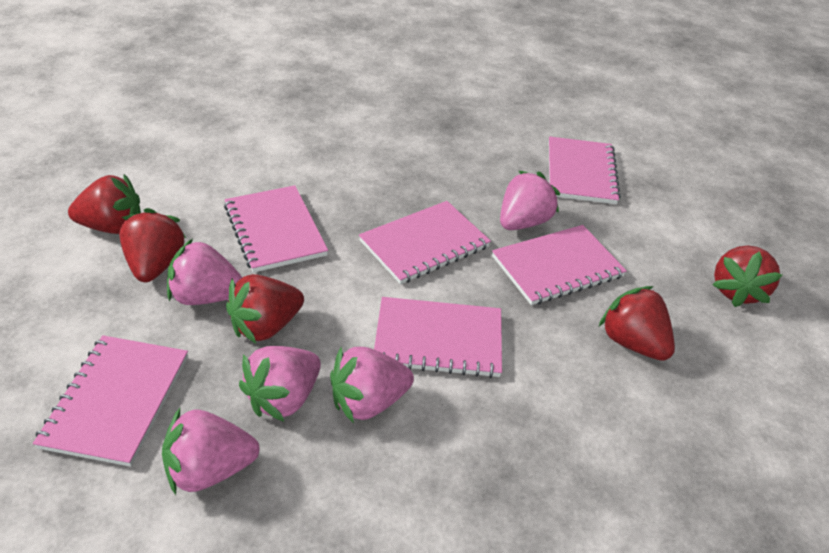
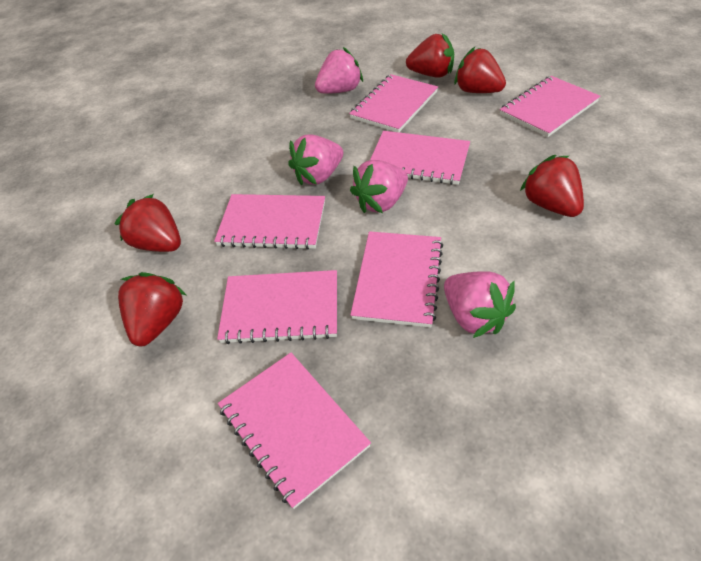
pink notebook: [33,335,188,467] [224,185,328,273] [359,201,491,284] [374,297,502,378] [492,225,627,305] [549,136,621,204] = 6 -> [214,194,325,250] [217,270,337,344] [218,353,371,509] [349,74,438,132] [350,231,443,328] [370,131,470,185] [500,76,600,137] = 7
pink strawberry: [162,408,260,495] [167,238,242,305] [239,346,321,422] [330,347,414,423] [500,171,560,230] = 5 -> [288,134,343,186] [315,47,363,94] [350,160,408,213] [444,271,516,338] = 4

